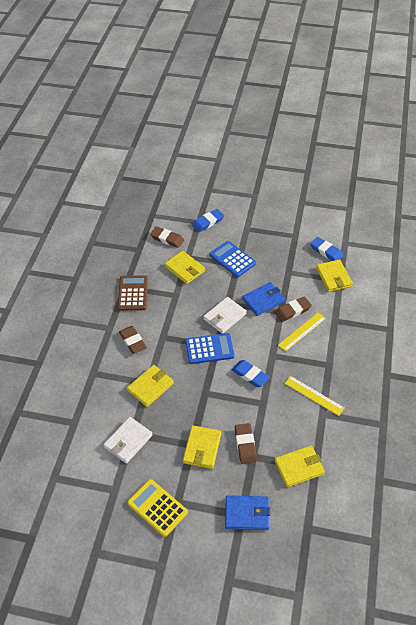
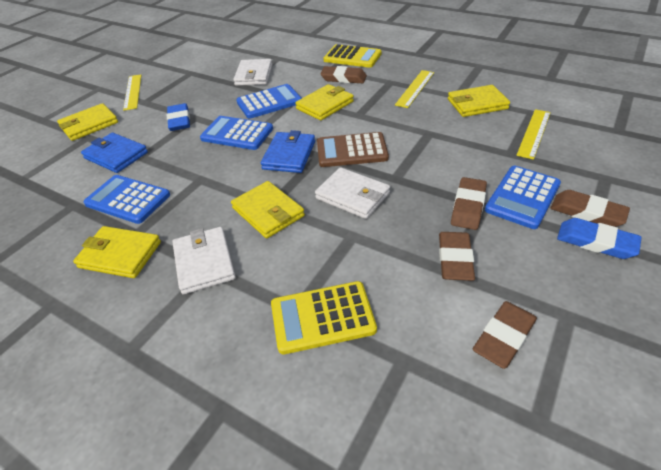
blue calculator: [185,333,235,364] [210,241,256,277] = 2 -> [84,175,170,224] [200,116,273,150] [236,84,302,119] [485,166,561,229] = 4
blue eraser: [192,209,224,232] [232,360,270,387] [310,237,343,261] = 3 -> [167,103,190,131] [557,218,642,259] = 2
brown eraser: [119,326,147,354] [150,226,184,248] [235,423,257,464] [275,296,312,322] = 4 -> [320,66,367,83] [439,232,475,281] [451,177,487,230] [473,301,537,369] [551,190,630,227] = 5
white wallet: [104,417,153,464] [203,297,247,334] = 2 -> [172,227,236,294] [233,59,272,86] [315,167,390,219] = 3
yellow calculator: [127,479,188,537] = 1 -> [271,281,377,354] [323,44,382,68] = 2
yellow ruler: [278,313,326,352] [284,376,344,416] = 2 -> [123,74,141,111] [395,70,434,108] [516,109,551,160] = 3

